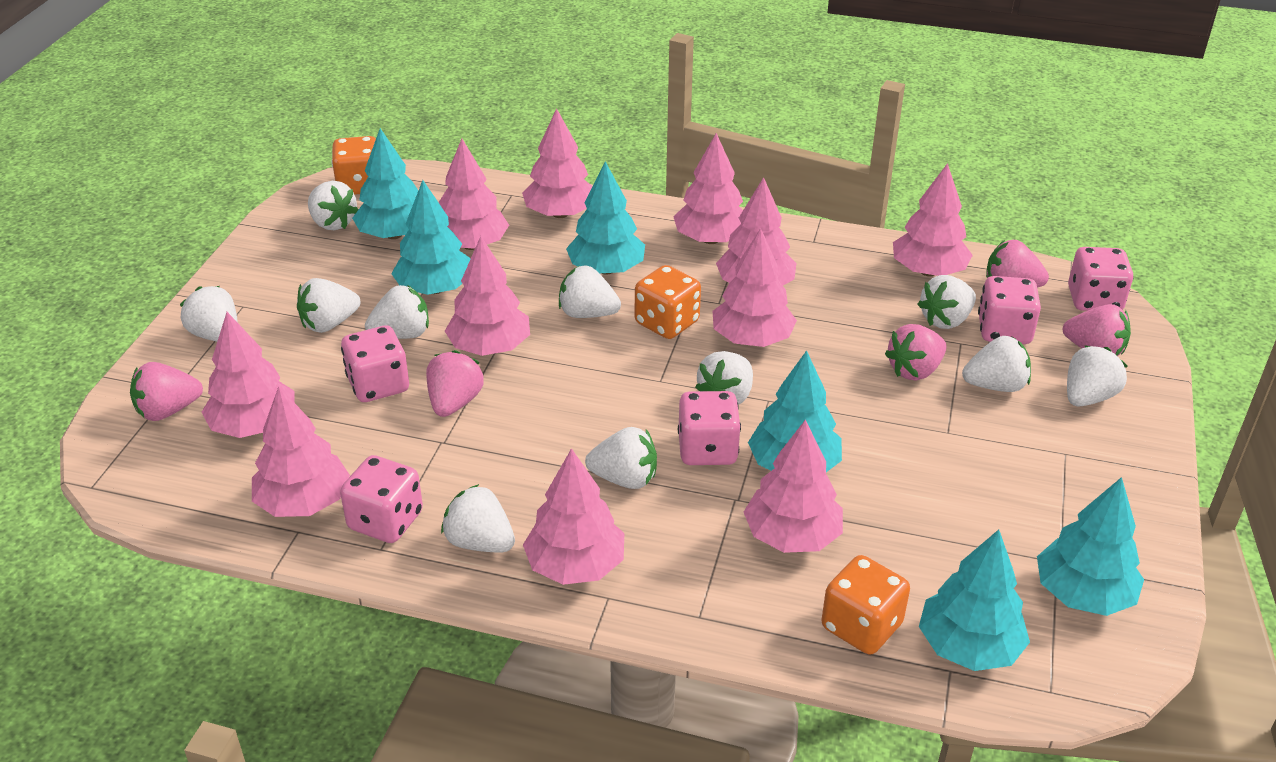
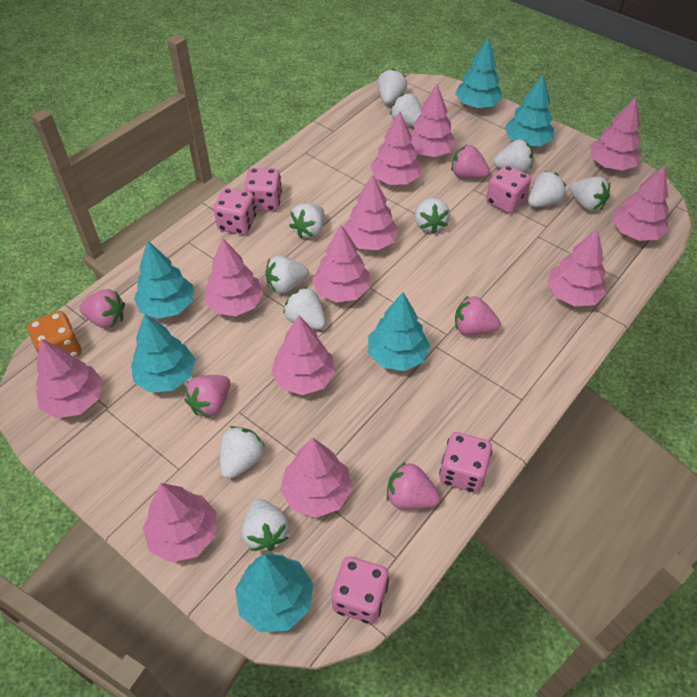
orange dice: [332,136,376,195] [635,265,701,339] [821,555,910,655] = 3 -> [27,311,82,358] = 1
pink tree: [202,312,294,438] [252,386,350,517] [438,139,509,250] [445,236,530,356] [522,108,592,218] [523,448,624,585] [673,133,743,244] [713,228,797,347] [716,177,797,285] [744,419,843,553] [893,163,973,276] = 11 -> [36,339,103,418] [143,483,217,563] [204,239,263,316] [271,316,336,395] [280,438,352,518] [312,225,370,302] [343,174,399,250] [370,112,421,185] [410,84,456,157] [547,229,607,306] [590,97,642,171] [612,165,669,241] = 12

